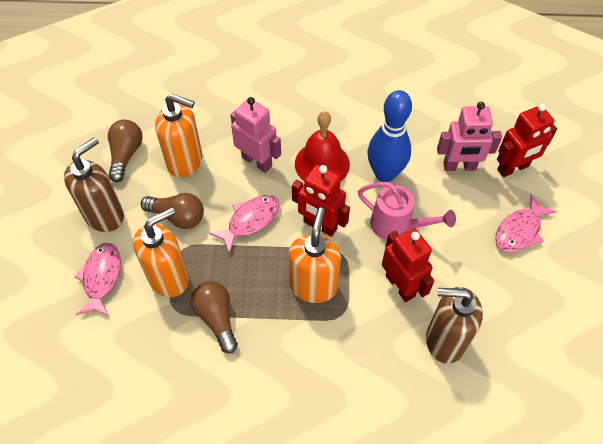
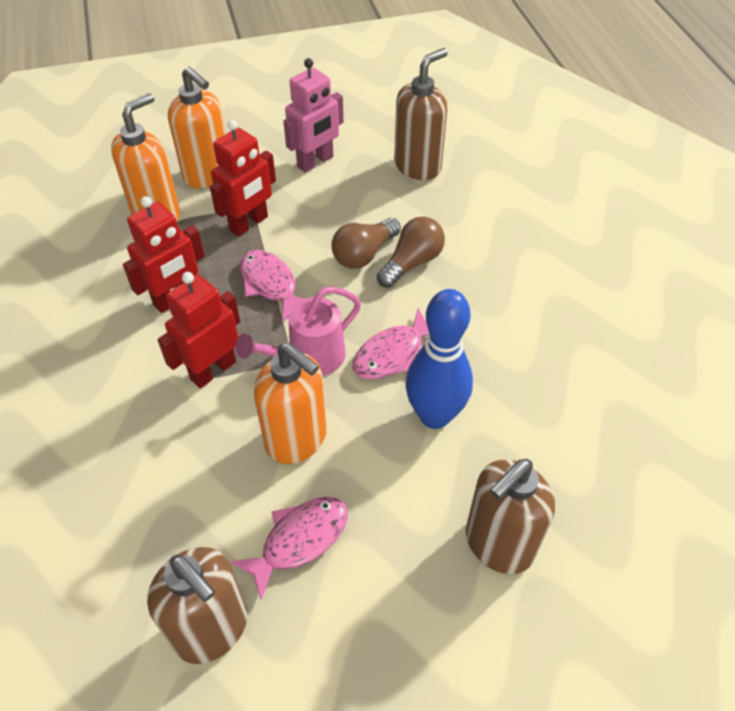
brown light bulb: [108,120,143,182] [141,193,204,229] [191,281,238,353] = 3 -> [331,218,401,269] [377,216,445,288] = 2
brown soap dispenser: [64,137,124,232] [426,287,483,364] = 2 -> [147,547,247,664] [394,48,448,180] [466,459,555,574] = 3
pink robot: [231,97,281,173] [437,102,502,171] = 2 -> [283,58,344,173] = 1
red bell: [295,111,350,181] = 1 -> none = 0

